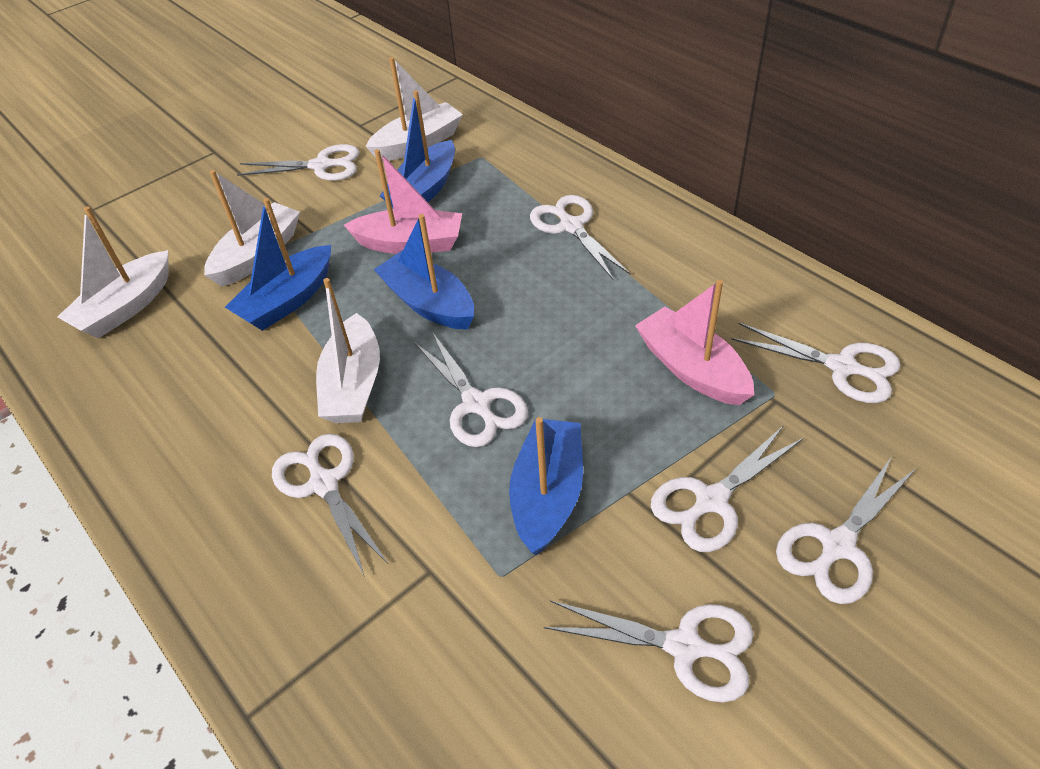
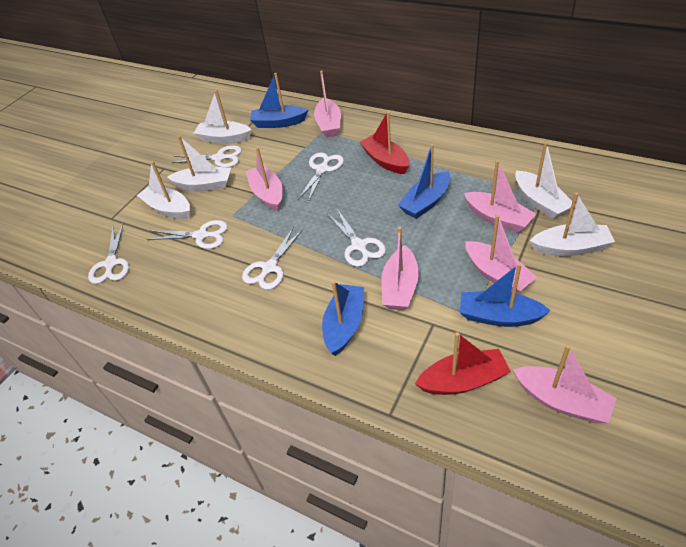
pink boat: [344,149,462,254] [635,280,754,405] = 2 -> [246,147,283,211] [314,71,341,138] [381,227,419,310] [464,160,536,233] [465,215,537,293] [513,345,617,423] = 6
red boat: none = 0 -> [360,111,409,174] [415,332,511,395] = 2
white boat: [57,206,168,338] [204,170,300,287] [316,278,380,423] [366,57,463,161] = 4 -> [137,161,190,219] [167,136,231,191] [193,90,252,144] [515,142,572,219] [530,192,615,256] = 5
white scissors: [237,144,360,181] [272,434,389,577] [414,332,528,447] [530,195,631,281] [544,601,754,702] [651,425,804,552] [731,323,900,403] [776,456,916,604] = 8 -> [88,223,129,284] [147,220,228,249] [172,145,242,167] [242,226,303,290] [298,152,344,202] [327,209,386,267] = 6

